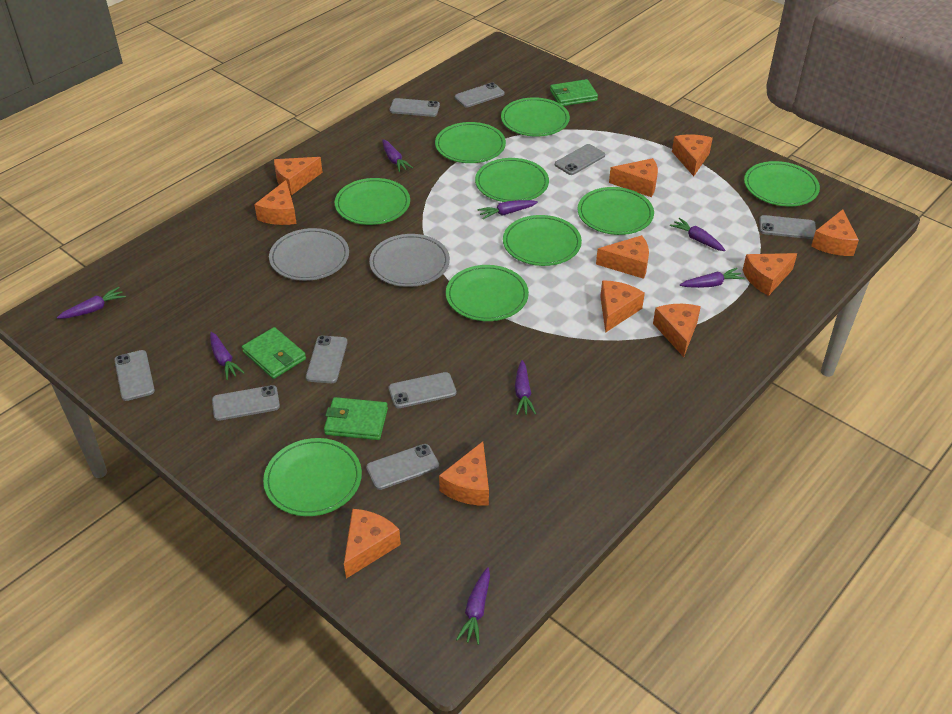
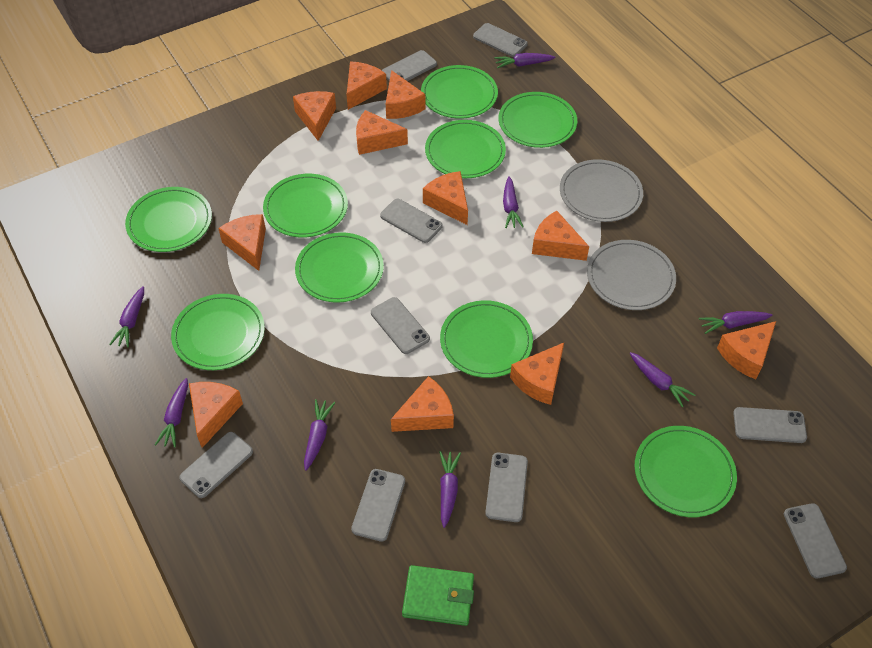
green wallet: [242,327,306,379] [324,397,388,440] [550,79,598,106] = 3 -> [402,565,474,626] = 1

